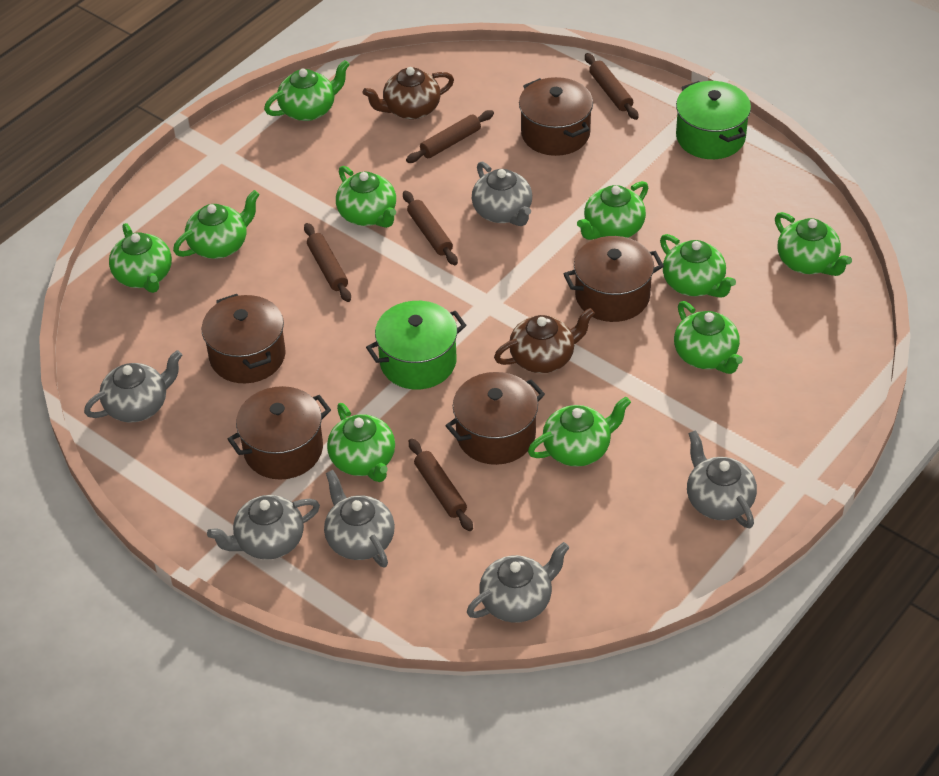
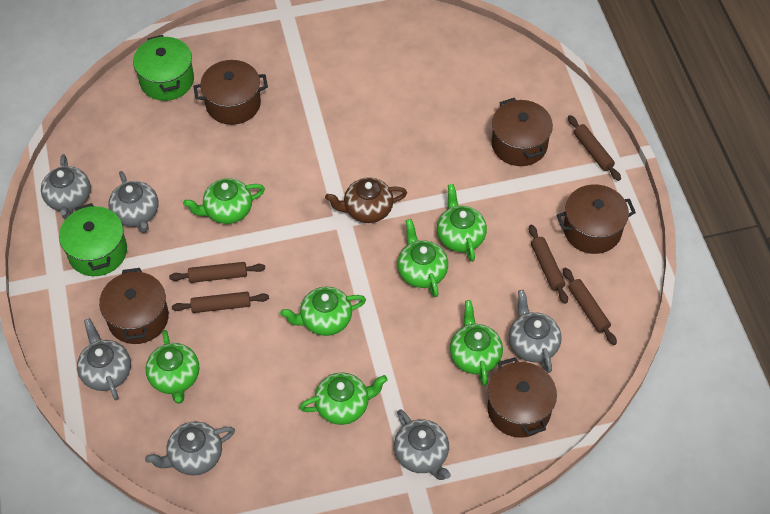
brown teapot: [363,67,454,120] [494,308,595,374] = 2 -> [325,177,407,223] = 1
green teapot: [109,223,172,293] [173,190,260,259] [264,60,350,121] [327,403,395,482] [336,166,396,228] [528,397,631,467] [577,181,648,240] [660,234,736,298] [674,301,743,374] [775,212,852,276] = 10 -> [146,330,199,404] [183,178,265,224] [280,287,366,336] [299,372,388,425] [397,219,448,297] [437,184,487,262] [450,300,503,386] = 7

